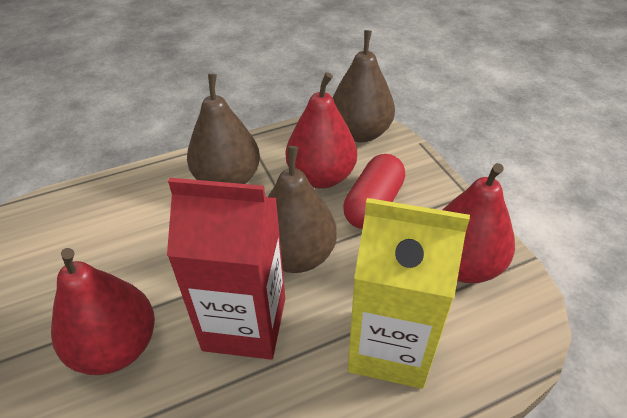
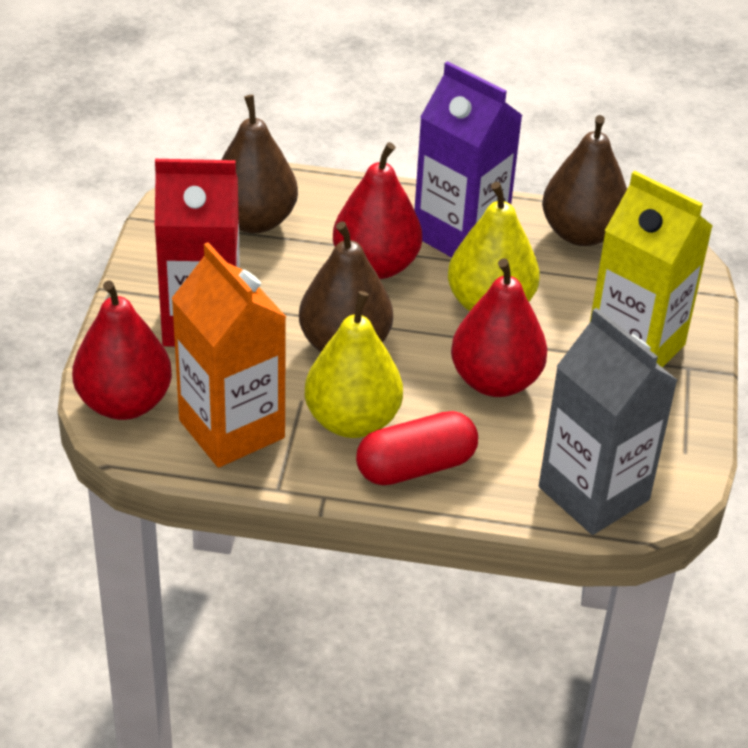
grey carton: none = 0 -> [539,308,678,535] = 1
orange carton: none = 0 -> [171,242,286,468] = 1
purple carton: none = 0 -> [414,61,523,258] = 1
yellow pear: none = 0 -> [305,291,403,438] [448,182,540,311] = 2

